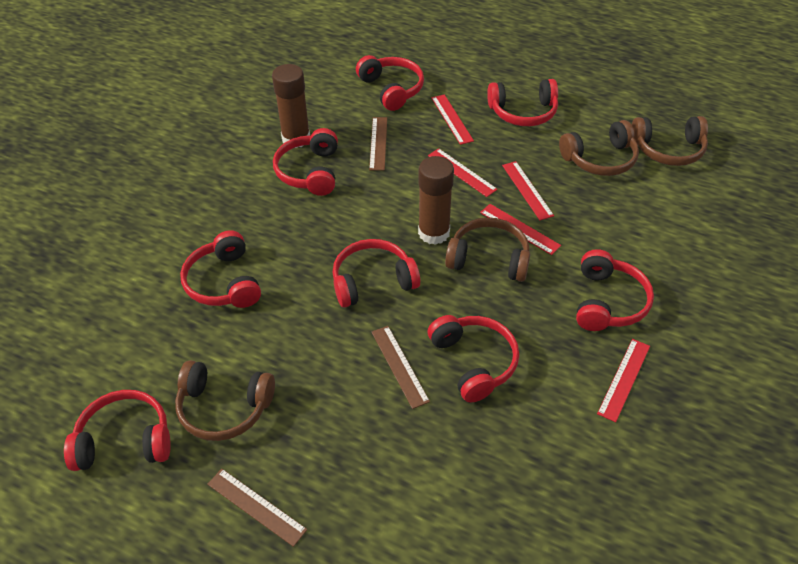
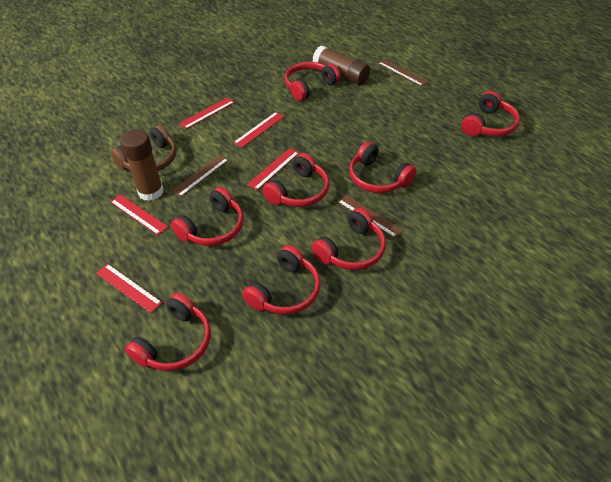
brown headphones: [175,360,275,441] [445,217,530,282] [559,120,639,176] [632,116,708,166] = 4 -> [111,125,176,171] = 1

